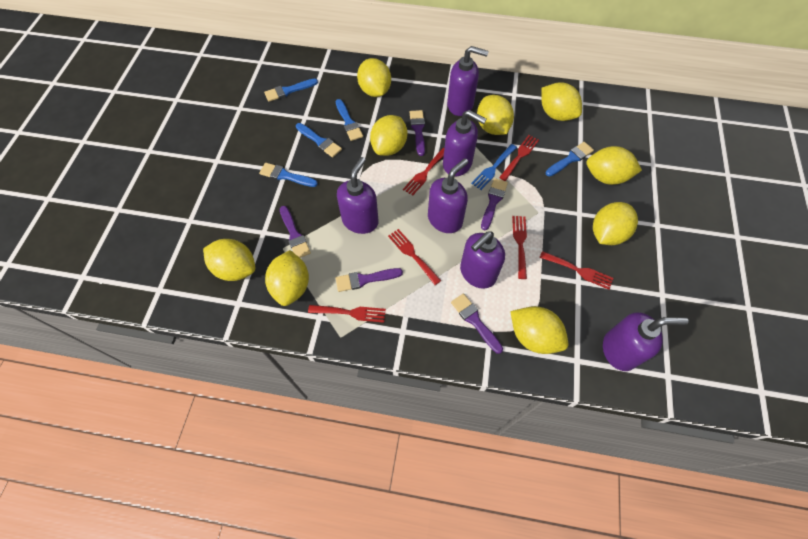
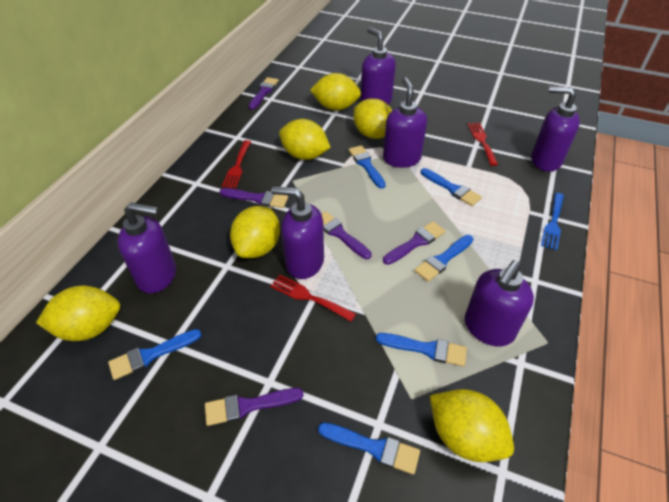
blue brush: [259,163,318,187] [264,79,318,102] [296,123,342,157] [336,99,363,141] [545,142,594,176] = 5 -> [108,329,202,380] [318,422,420,475] [349,145,386,189] [376,333,467,367] [414,235,473,282] [421,168,482,206] = 6
red fork: [308,305,386,323] [388,229,441,285] [403,148,444,196] [499,135,539,181] [512,216,527,279] [539,251,613,290] = 6 -> [222,140,251,189] [270,275,356,322] [468,123,498,166] = 3
yellow lemon: [203,239,255,281] [265,250,309,306] [357,58,391,97] [370,115,407,156] [477,95,514,135] [510,306,568,354] [541,82,582,121] [586,146,642,185] [593,202,638,245] = 9 -> [36,286,120,341] [230,206,280,258] [279,119,331,160] [310,73,361,110] [353,99,392,139] [430,389,514,462] = 6

